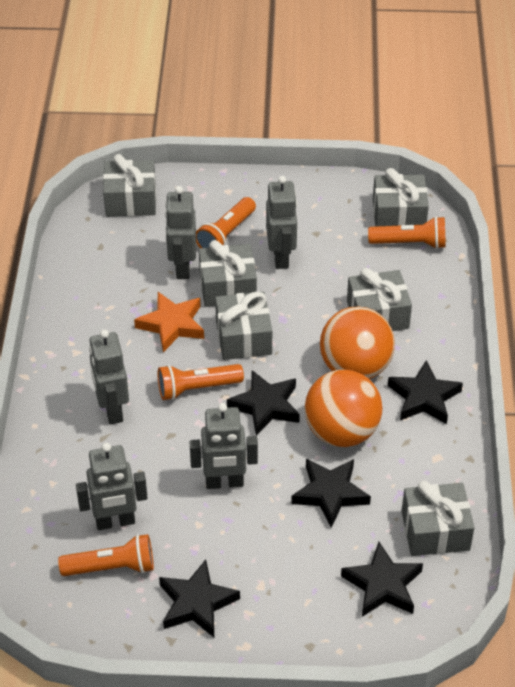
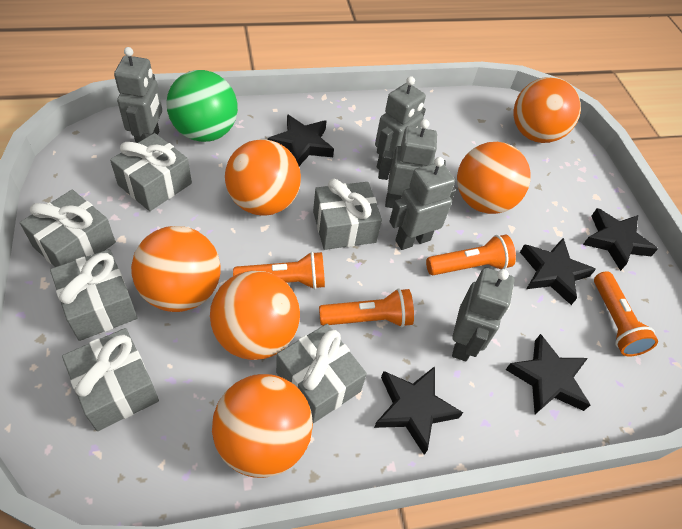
green ball: none = 0 -> [166,70,238,142] = 1
orange ball: [305,370,382,447] [320,307,395,379] = 2 -> [131,226,220,312] [210,271,300,360] [212,374,313,478] [225,139,301,216] [457,142,531,214] [513,77,581,143] = 6
orange star: [134,292,204,352] = 1 -> none = 0

